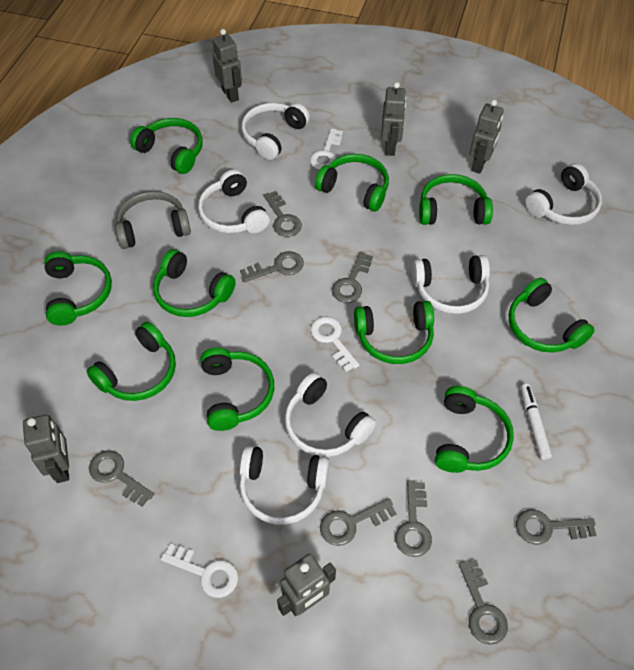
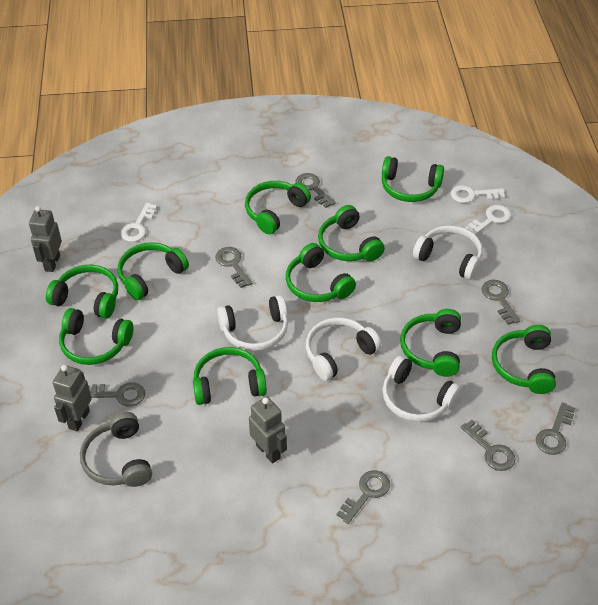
grey key: [89,450,154,507] [240,251,304,282] [263,191,302,237] [320,498,397,546] [332,252,373,303] [395,480,432,557] [459,560,508,645] [516,509,596,545] = 8 -> [88,382,145,407] [215,247,253,288] [295,173,336,208] [337,470,390,524] [461,420,516,471] [481,280,520,325] [536,402,575,455] = 7
grey robot: [23,415,69,483] [212,29,242,103] [277,554,336,616] [381,82,406,156] [470,100,504,174] = 5 -> [29,206,62,272] [53,365,92,431] [249,396,287,463] = 3
white headphones: [198,169,270,234] [239,446,330,525] [241,103,310,160] [285,373,376,457] [412,255,490,314] [525,163,602,225] = 6 -> [217,295,288,351] [306,318,381,381] [382,355,461,422] [413,225,483,280] = 4
white marker: [521,384,552,460] = 1 -> none = 0

